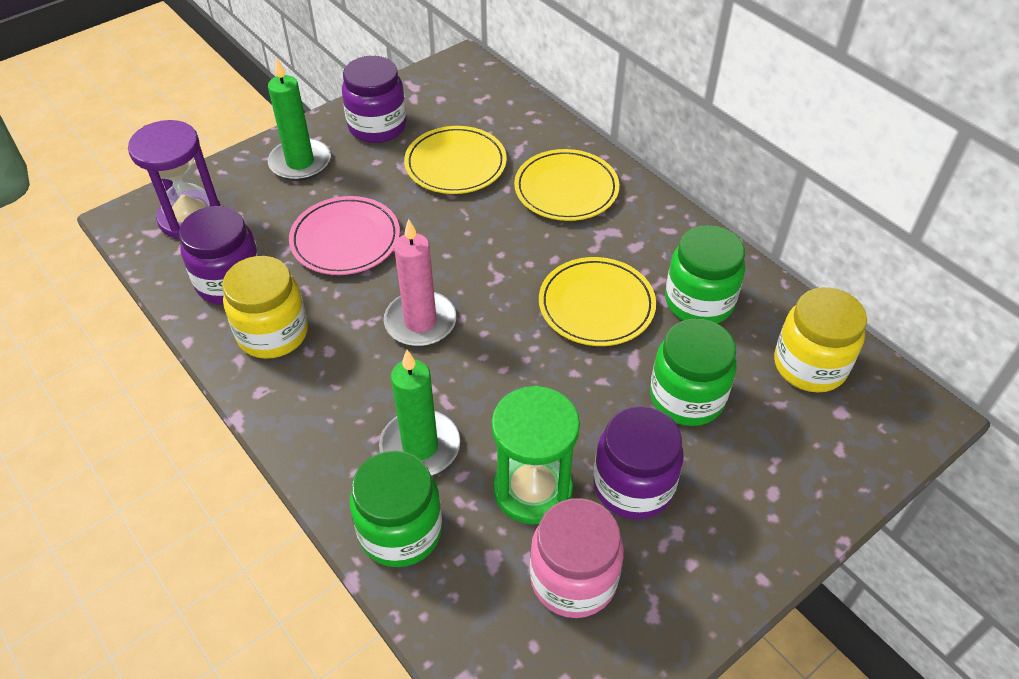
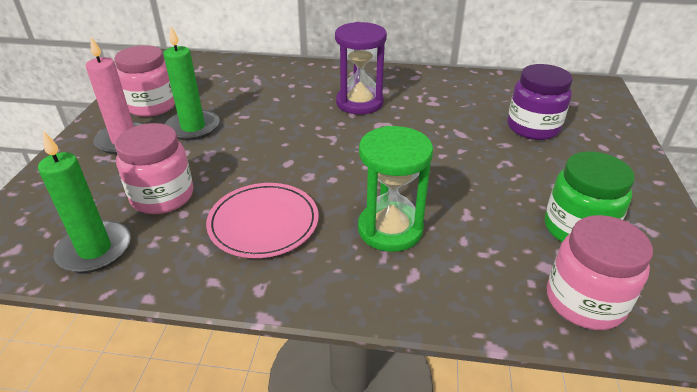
green jar: [350,451,442,567] [650,319,736,426] [665,225,745,324] = 3 -> [545,151,635,242] = 1
pink jar: [530,498,624,618] = 1 -> [114,45,175,117] [115,123,193,214] [547,215,653,330] = 3
purple jar: [179,206,259,305] [342,56,407,143] [593,406,684,520] = 3 -> [508,64,573,140] = 1
yellow jar: [222,256,308,359] [774,287,867,393] = 2 -> none = 0
yellow plate: [404,126,507,194] [514,149,619,221] [539,257,656,346] = 3 -> none = 0

